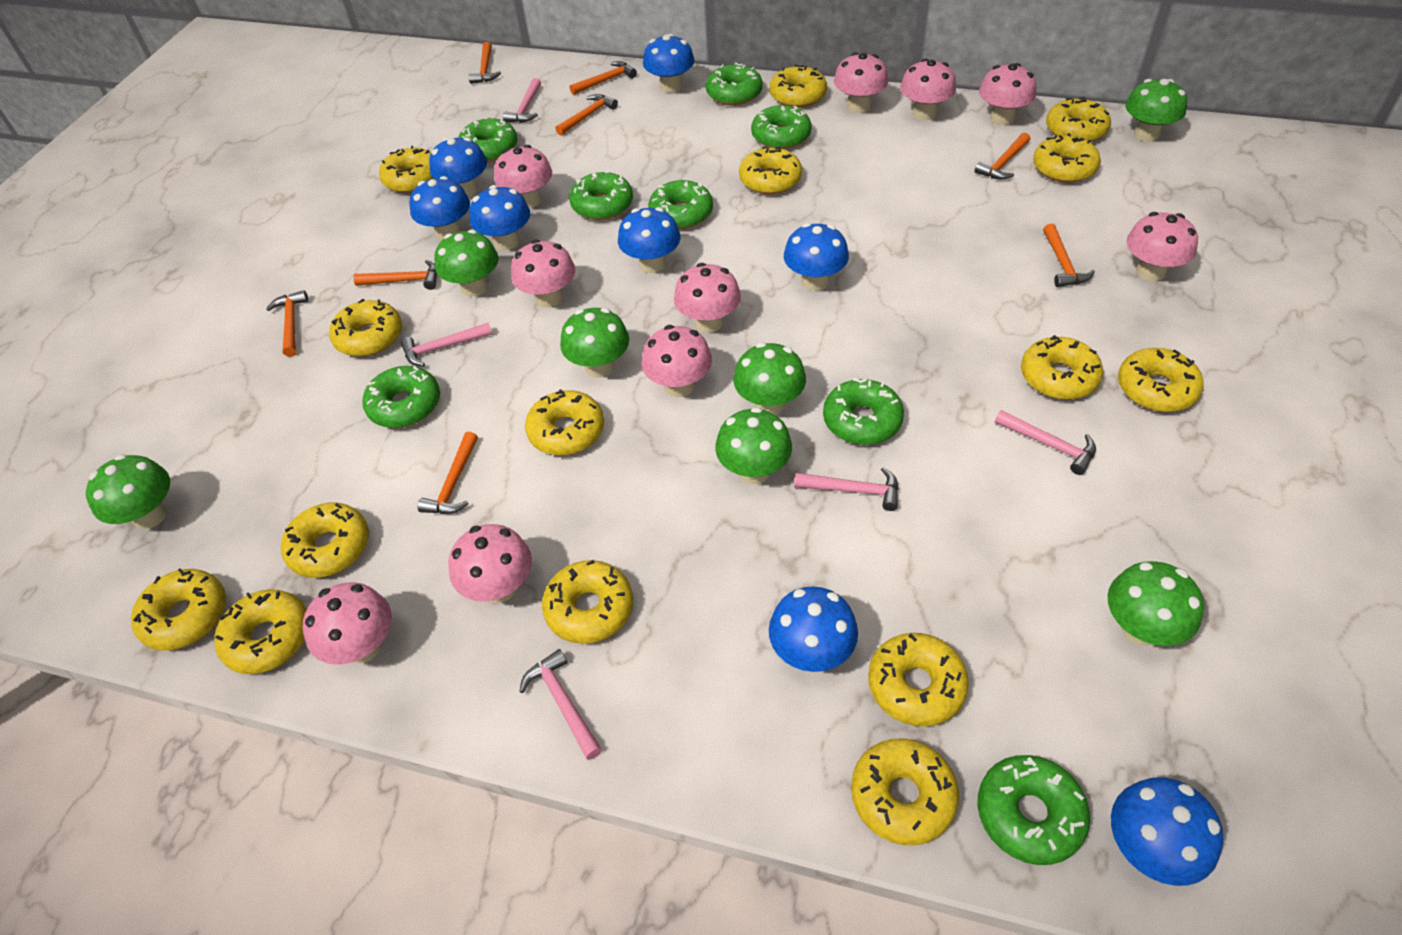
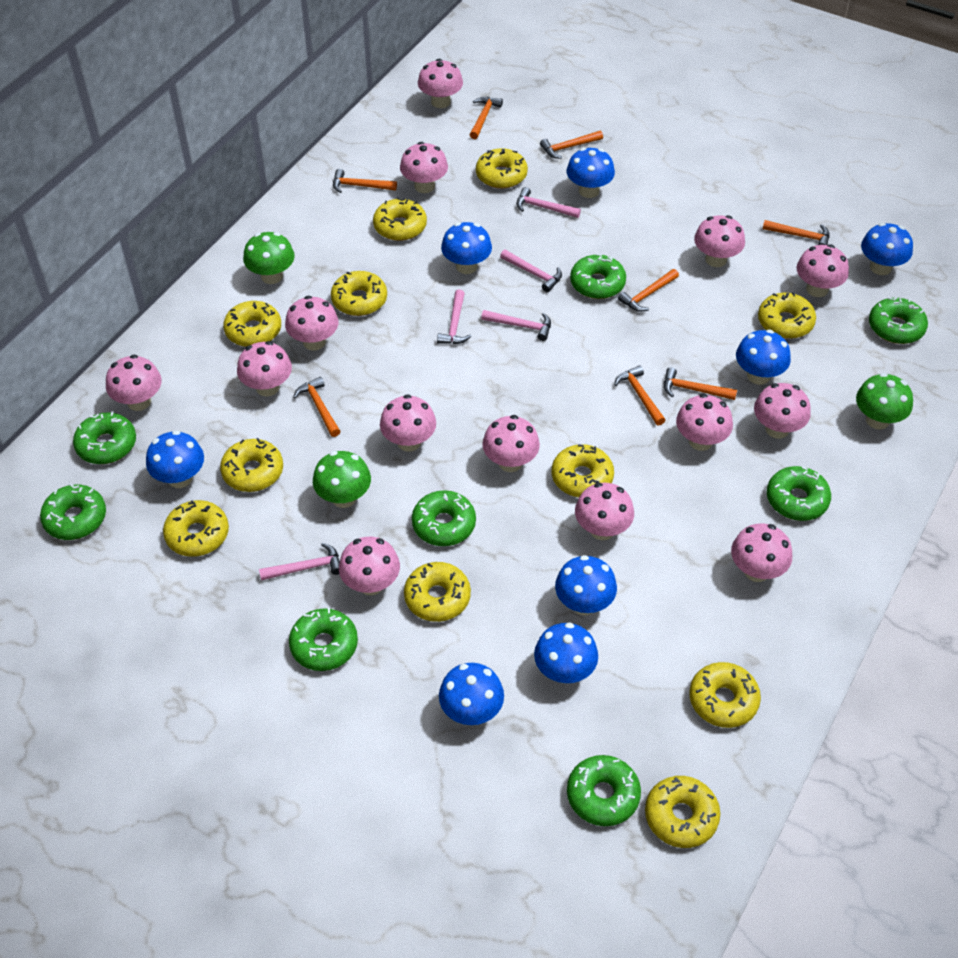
green mushroom: [86,454,170,529] [434,230,499,297] [560,308,629,378] [715,407,792,484] [734,342,806,415] [1107,561,1204,646] [1125,79,1187,142] = 7 -> [243,232,295,284] [313,451,371,508] [856,373,913,430] = 3
pink mushroom: [303,582,392,665] [448,524,532,603] [494,145,552,208] [511,240,575,307] [641,325,712,397] [674,263,741,333] [834,52,888,113] [900,59,956,120] [979,63,1036,125] [1127,212,1198,281] = 10 -> [106,355,162,411] [237,341,292,397] [285,296,338,350] [339,537,400,595] [380,394,436,452] [400,142,448,193] [418,59,463,108] [482,415,540,472] [575,482,634,540] [676,394,733,451] [694,215,745,267] [731,523,792,582] [754,383,811,439] [797,244,849,297] = 14
yellow donut: [131,568,226,651] [214,589,307,674] [281,502,369,578] [329,299,402,356] [379,146,434,193] [525,389,604,456] [542,560,633,644] [739,146,802,194] [770,65,827,108] [851,739,959,845] [868,633,969,727] [1021,335,1103,399] [1033,133,1101,183] [1046,97,1111,142] [1118,348,1204,412] = 15 -> [163,500,229,557] [220,438,283,492] [223,301,281,347] [331,271,387,316] [373,197,427,241] [404,562,471,622] [476,148,528,189] [552,444,614,497] [645,776,720,848] [689,662,761,728] [758,292,816,339] = 11

